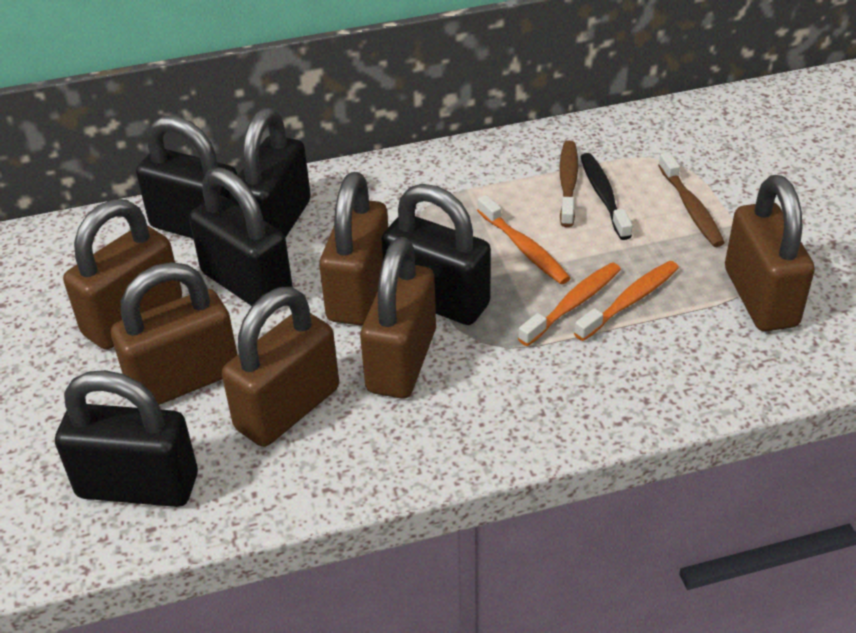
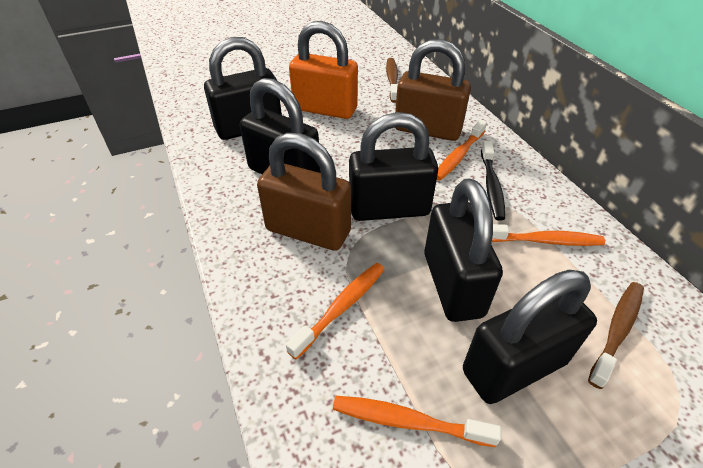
brown padlock: [63,199,182,350] [111,262,238,405] [222,287,339,447] [319,172,388,325] [360,237,436,399] [725,175,815,331] = 6 -> [257,133,351,251] [395,39,471,141] = 2
orange padlock: none = 0 -> [289,21,358,119] = 1
orange toothbrush: [477,195,570,284] [518,262,621,346] [574,261,679,341] = 3 -> [286,263,385,359] [333,396,501,447] [437,120,487,181] [492,224,605,246] = 4

